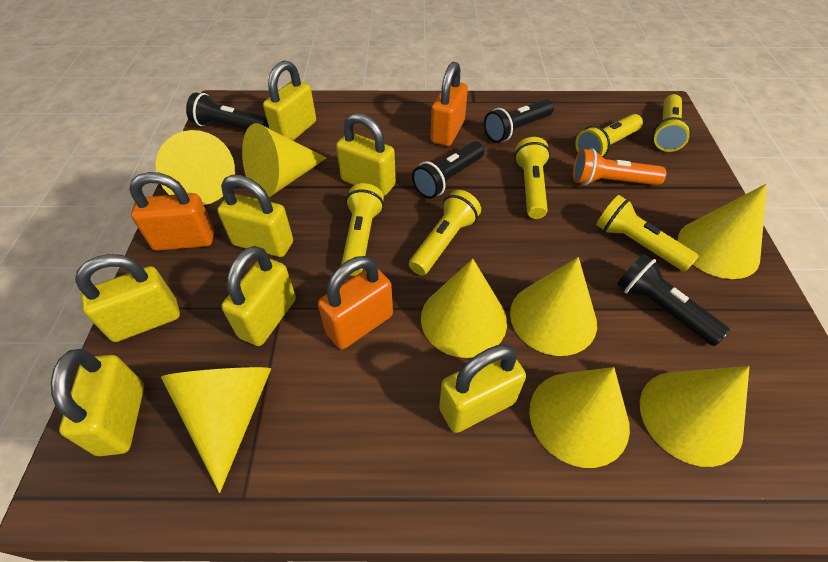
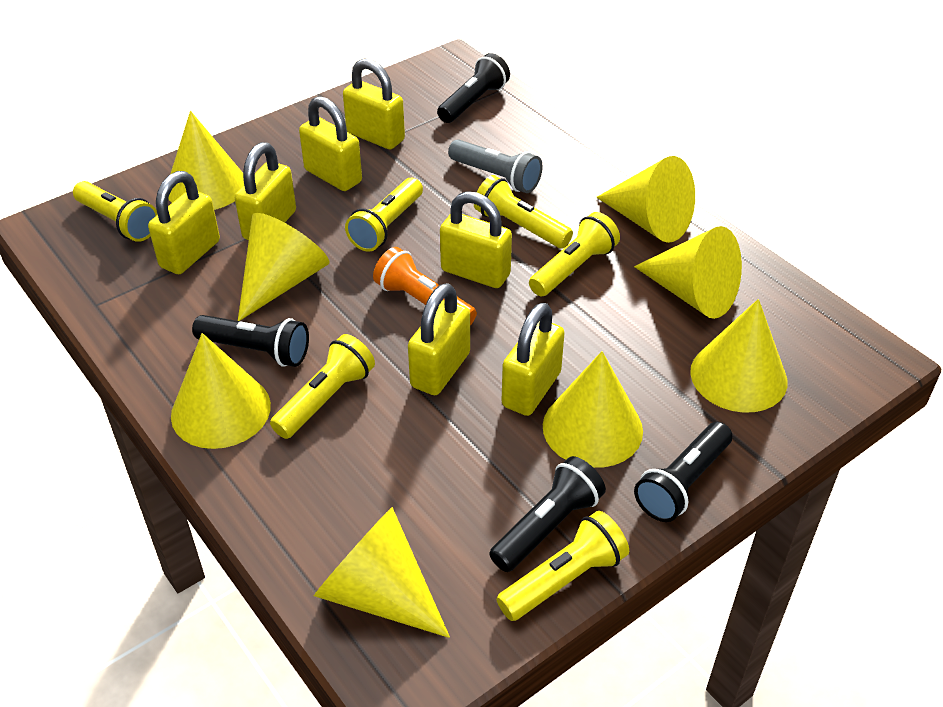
grey flashlight: none = 0 -> [448,139,543,193] = 1
orange padlock: [129,172,214,251] [318,256,393,349] [430,61,468,146] = 3 -> none = 0

